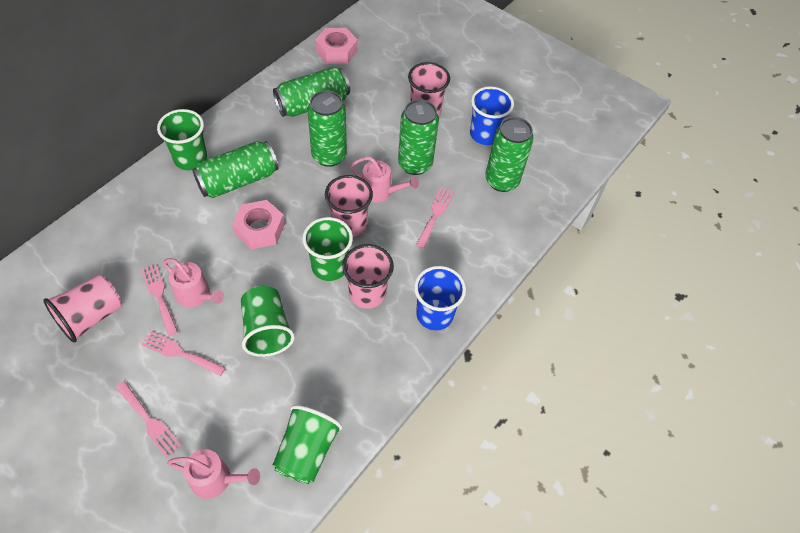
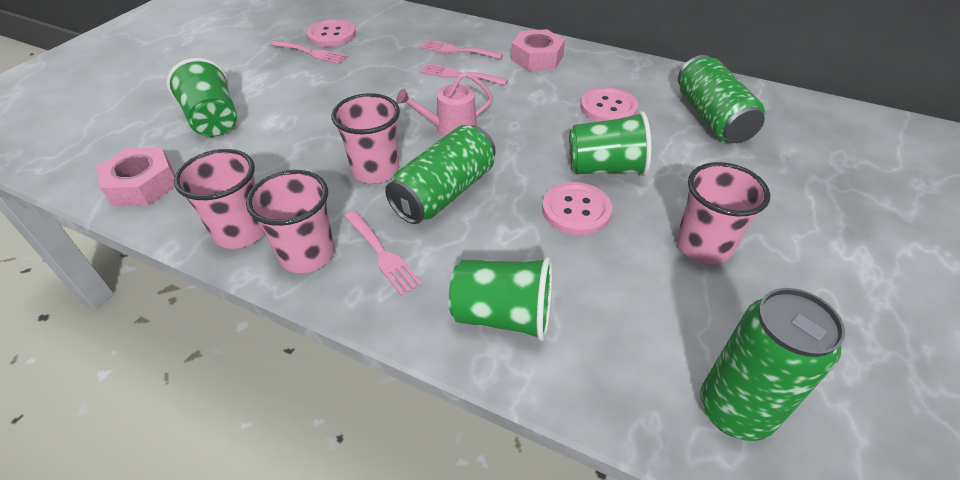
blue cup: [414,266,466,330] [470,86,514,145] = 2 -> none = 0
green can: [192,141,278,198] [273,67,350,117] [307,90,347,167] [398,99,439,175] [485,117,534,192] = 5 -> [385,125,496,224] [678,55,765,143] [700,288,845,441] = 3
green cup: [157,109,207,170] [241,286,295,357] [272,405,343,484] [302,217,353,281] = 4 -> [167,58,237,137] [449,257,552,341] [569,111,651,176] = 3
pink button: none = 0 -> [307,19,356,47] [542,182,612,235] [580,87,638,122] = 3
pink watering can: [163,258,224,307] [167,449,260,499] [350,157,419,203] = 3 -> [396,72,493,137] = 1

